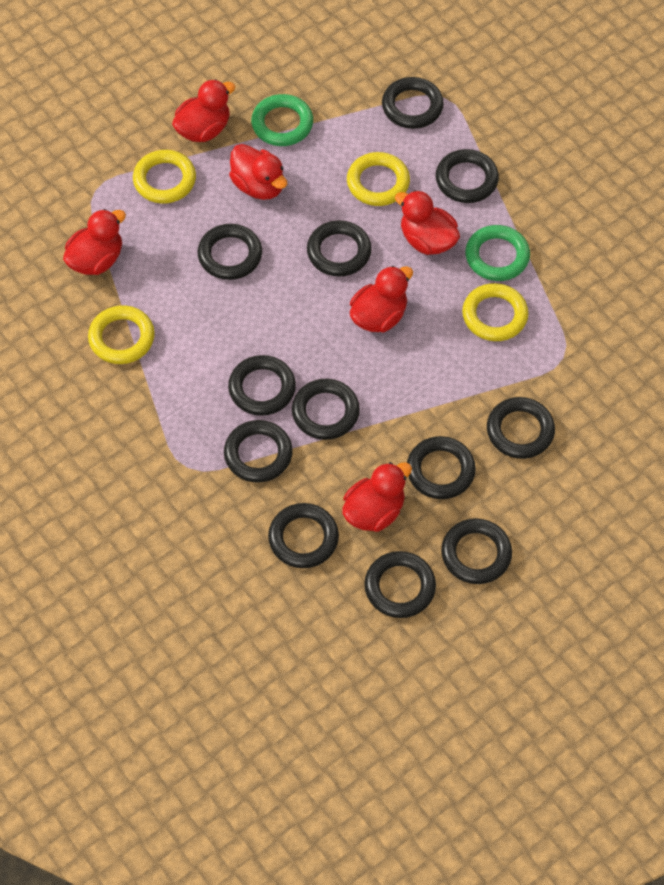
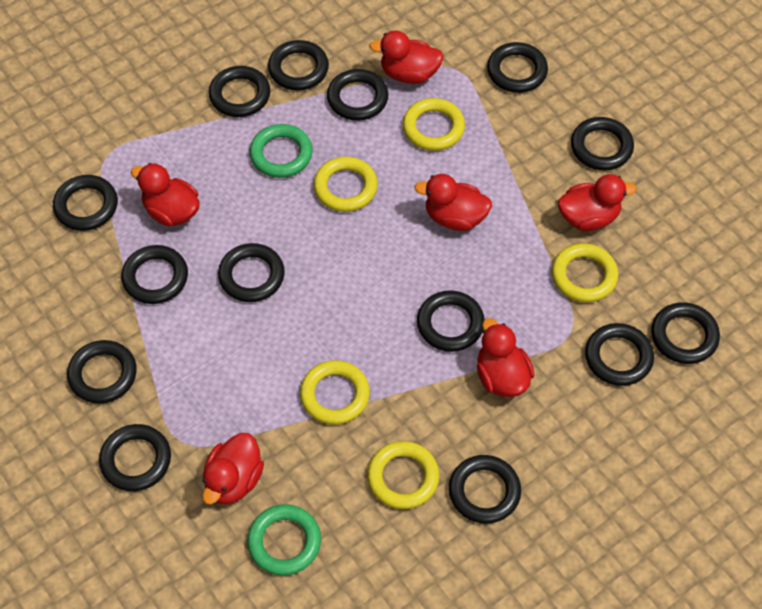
black ring: [198,224,262,280] [224,420,293,483] [228,355,296,416] [268,503,339,568] [292,379,360,440] [307,220,372,277] [364,551,436,618] [382,77,444,129] [407,436,476,499] [436,149,499,203] [441,518,512,584] [487,397,555,459] = 12 -> [53,175,118,231] [67,340,137,404] [99,424,171,491] [121,245,188,304] [209,66,270,117] [218,243,285,302] [268,40,329,90] [327,69,389,121] [417,290,485,352] [449,455,521,524] [487,42,548,93] [571,117,634,170] [585,323,654,386] [651,302,720,364] = 14
yellow ring: [88,305,155,364] [133,150,196,203] [347,152,410,206] [462,283,529,341] = 4 -> [300,360,370,425] [314,157,378,212] [367,441,439,509] [403,98,465,151] [552,243,618,302] = 5

